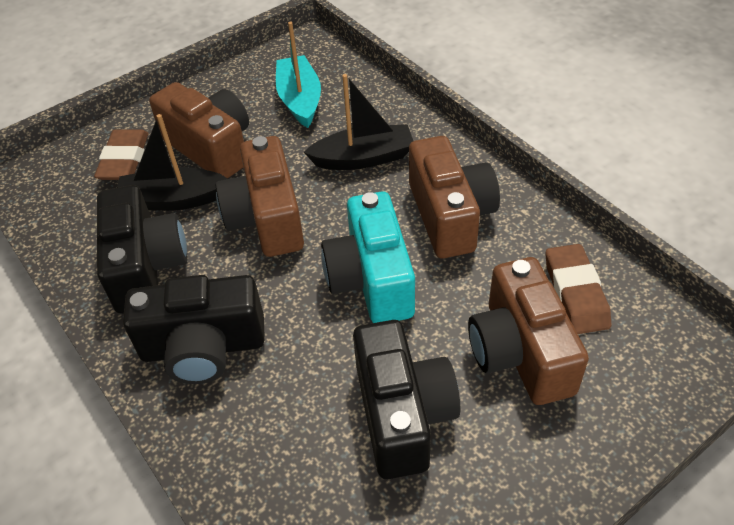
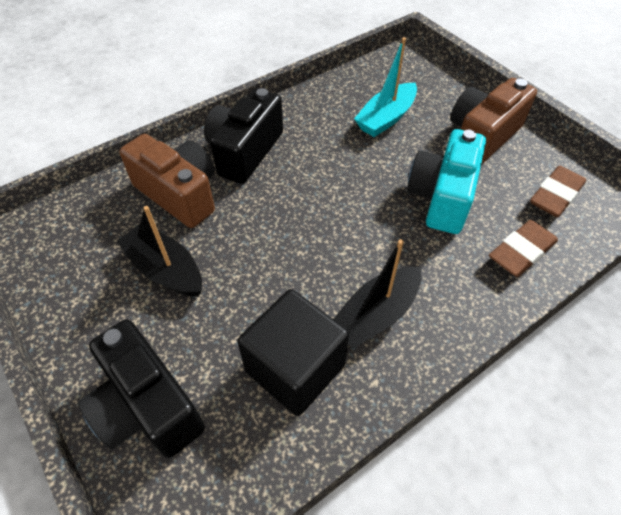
black camera: [97,185,187,314] [123,275,265,384] [353,320,460,479] = 3 -> [78,320,205,458] [204,88,283,184] = 2
black cube: none = 0 -> [237,289,349,416] = 1
brown camera: [149,82,249,179] [216,136,304,257] [409,136,500,258] [468,257,589,405] = 4 -> [119,134,215,228] [451,78,537,164] = 2

